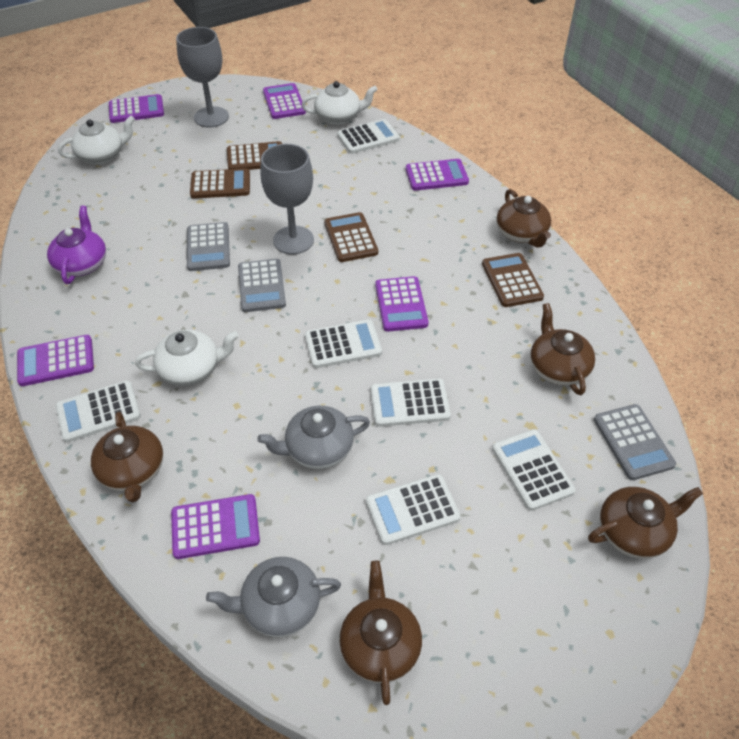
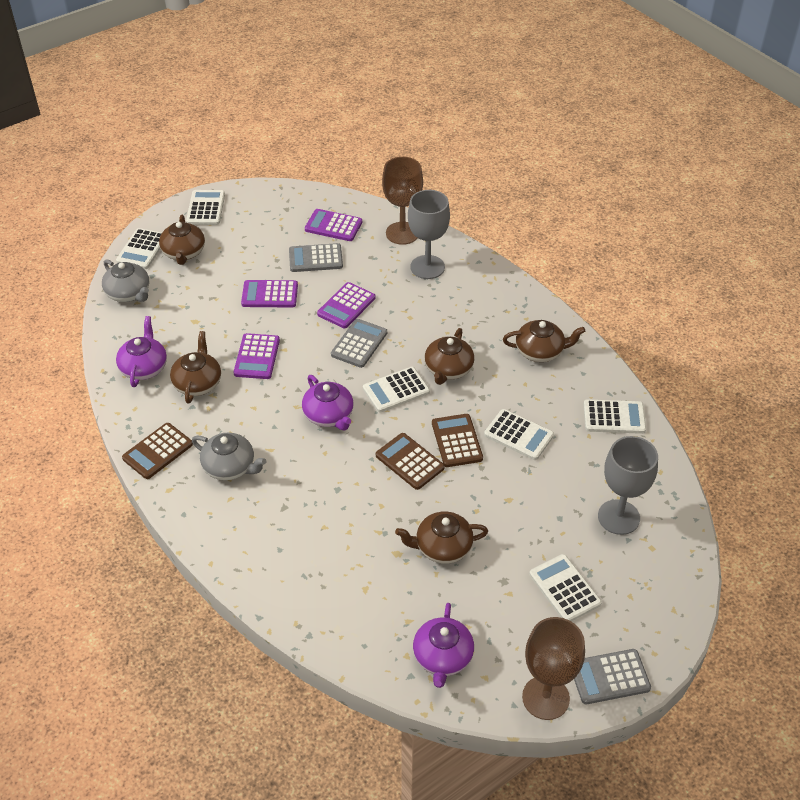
brown calculator: [190,168,250,199] [227,141,282,170] [324,212,378,262] [482,253,544,307] = 4 -> [122,423,193,479] [376,433,445,490] [432,414,483,467] = 3
brown goblet: none = 0 -> [382,157,423,245] [522,617,585,720] = 2
purple calculator: [17,335,94,386] [109,94,164,123] [171,494,260,559] [263,83,306,119] [375,276,429,332] [406,159,469,191] = 6 -> [234,333,280,379] [241,280,298,307] [305,209,362,241] [317,282,375,328] = 4
purple teapot: [47,206,106,284] = 1 -> [116,316,167,387] [302,375,354,431] [413,603,474,688] = 3
white teapot: [58,116,135,164] [135,330,239,386] [301,81,378,125] = 3 -> none = 0

